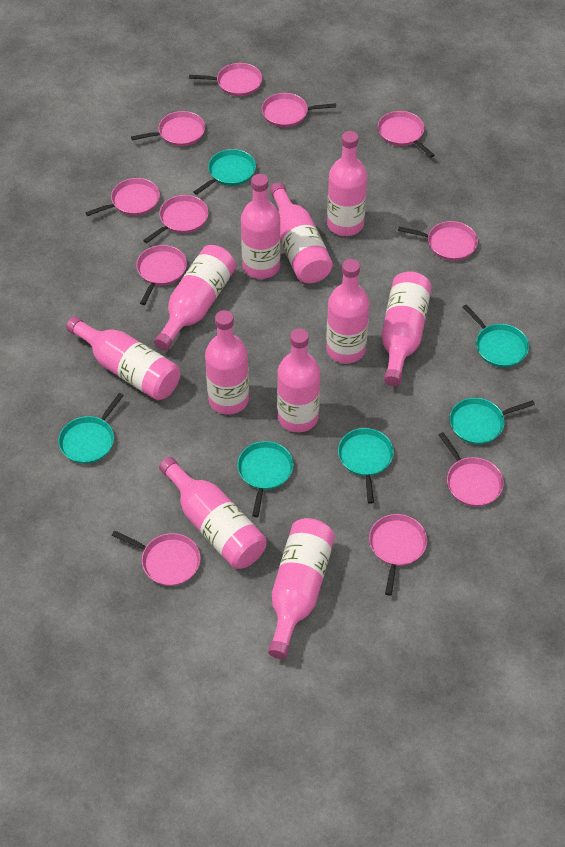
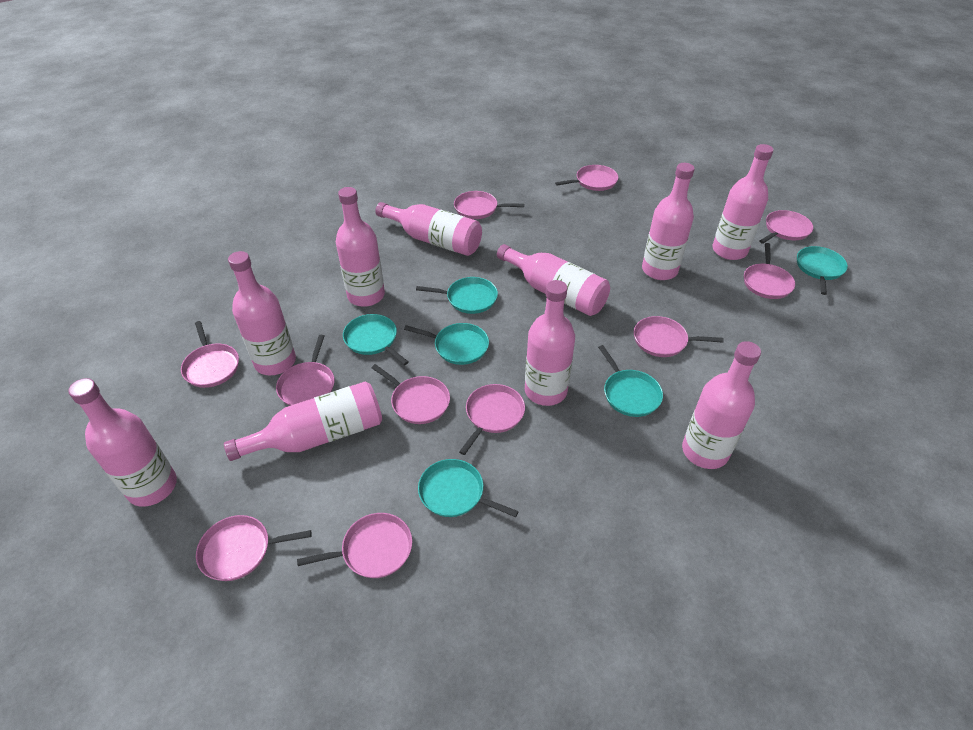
pink bottle: [66,316,180,401] [154,245,236,351] [159,457,267,569] [205,310,249,414] [241,174,281,279] [268,518,335,659] [270,182,333,283] [277,328,320,432] [326,259,370,363] [327,131,367,236] [382,272,432,386] = 11 -> [68,378,177,507] [224,381,382,461] [228,251,296,375] [336,187,385,307] [375,202,482,256] [497,244,610,316] [525,280,575,406] [642,163,695,280] [682,341,761,469] [712,144,774,260] = 10

